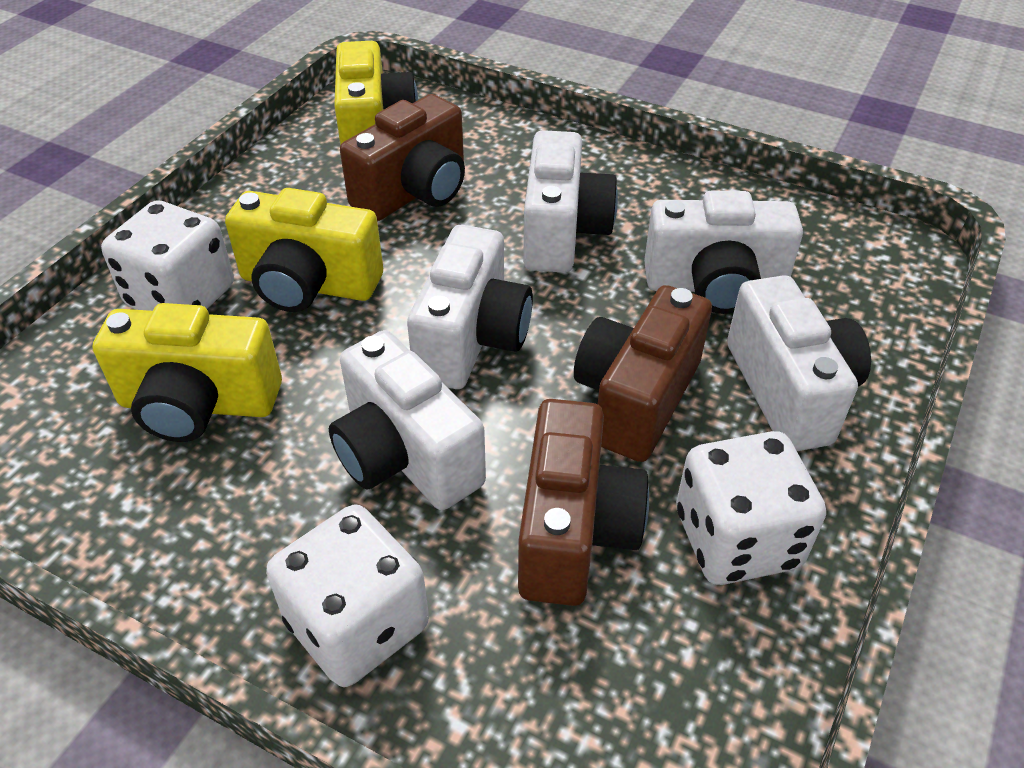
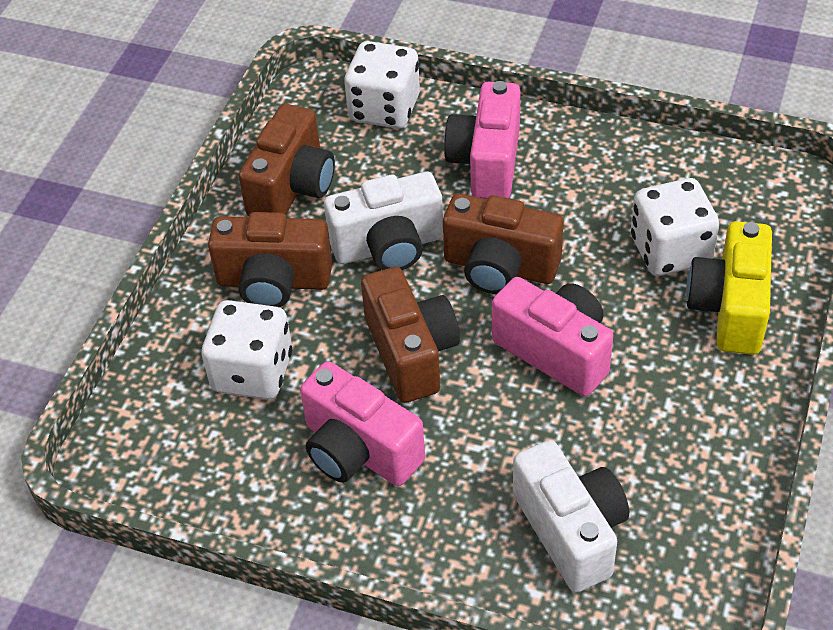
brown camera: [340,94,465,221] [518,399,649,606] [574,285,712,462] = 3 -> [208,212,332,308] [239,104,335,216] [361,267,460,403] [443,194,564,294] = 4
pink camera: none = 0 -> [300,361,425,486] [444,81,520,199] [492,277,613,396] = 3
white camera: [329,330,486,510] [407,225,533,389] [523,130,618,273] [644,191,803,314] [727,275,871,451] = 5 -> [324,172,443,270] [513,440,629,593] = 2
yellow camera: [92,303,282,442] [225,188,383,312] [334,41,418,145] = 3 -> [686,221,772,355] = 1

